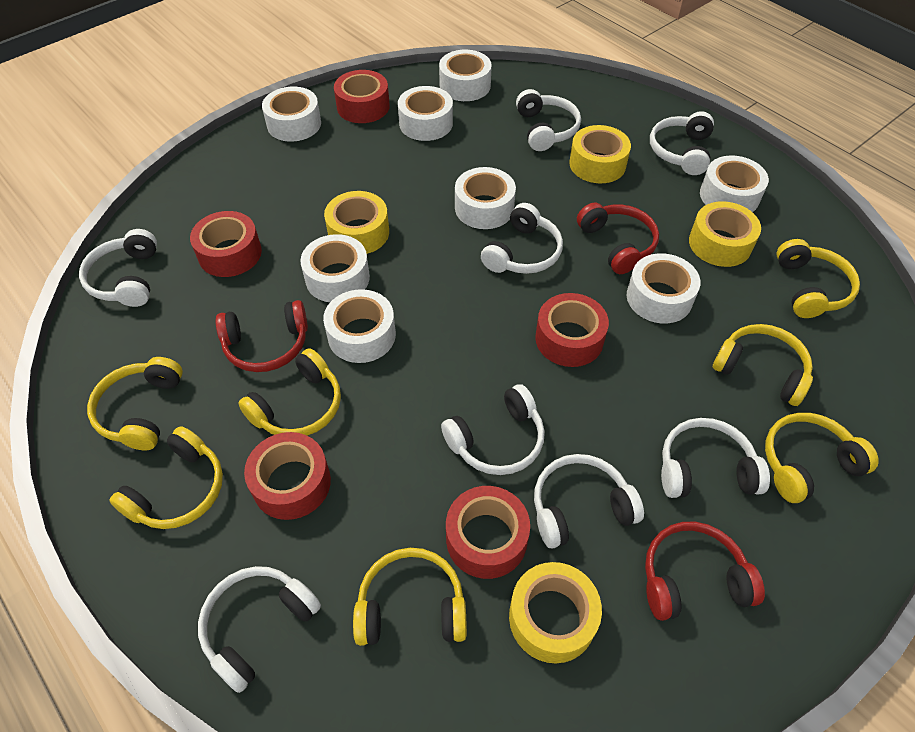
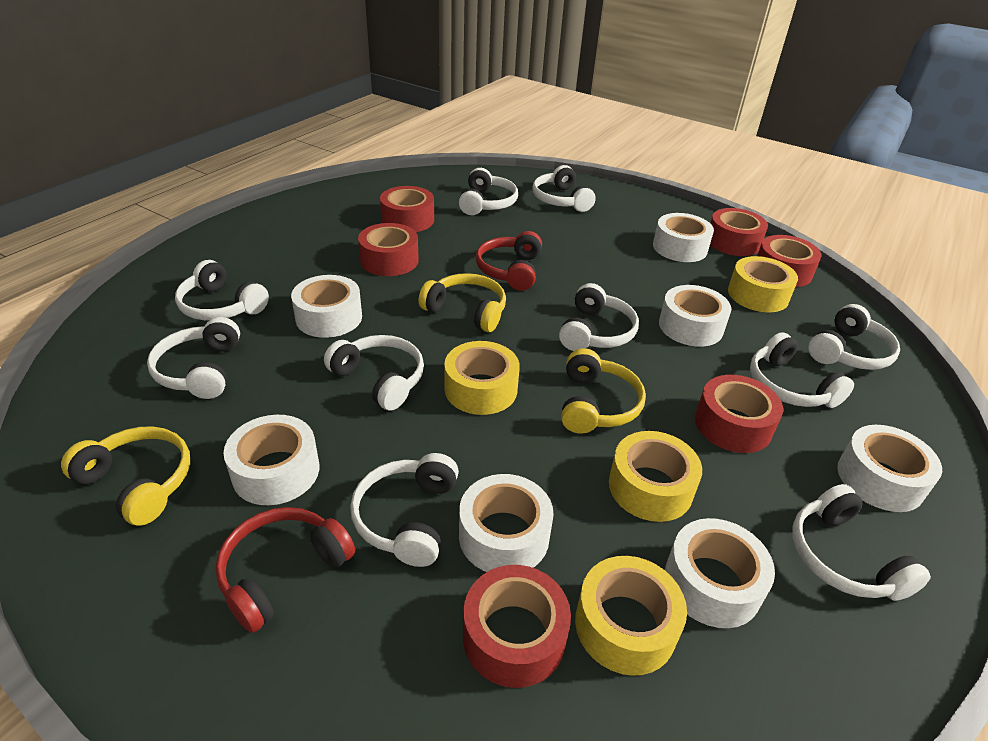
red headphones: [216,300,308,372] [577,203,659,274] [645,522,765,621] = 3 -> [215,507,355,633] [476,231,542,291] = 2
red tape: [190,211,262,277] [244,432,331,520] [334,70,390,123] [446,486,530,579] [535,293,609,367] = 5 -> [358,223,419,276] [380,186,434,232] [463,565,571,688] [695,375,783,453] [710,208,768,256] [757,235,822,287] = 6
white headphones: [79,229,157,307] [198,566,321,693] [441,384,545,475] [481,203,563,274] [516,89,581,151] [534,454,644,548] [650,111,714,175] [661,418,770,498] = 8 -> [147,317,240,399] [175,260,269,320] [324,335,424,411] [350,453,459,567] [459,168,518,215] [532,165,596,212] [559,283,639,351] [750,332,854,408] [792,484,931,601] [809,304,900,370] = 10
white tape: [262,87,321,142] [300,234,370,302] [323,289,396,363] [398,86,453,141] [439,50,492,101] [455,167,516,229] [627,253,700,323] [700,155,769,212] = 8 -> [223,415,319,505] [291,275,362,338] [459,474,554,572] [653,213,714,262] [659,285,731,347] [665,518,775,628] [837,425,942,512] = 7
yellow headphones: [87,357,183,450] [109,426,223,529] [238,348,341,436] [353,548,467,646] [713,324,813,406] [765,413,879,503] [776,239,860,318] = 7 -> [61,426,190,526] [419,273,506,332] [561,348,646,434] = 3

